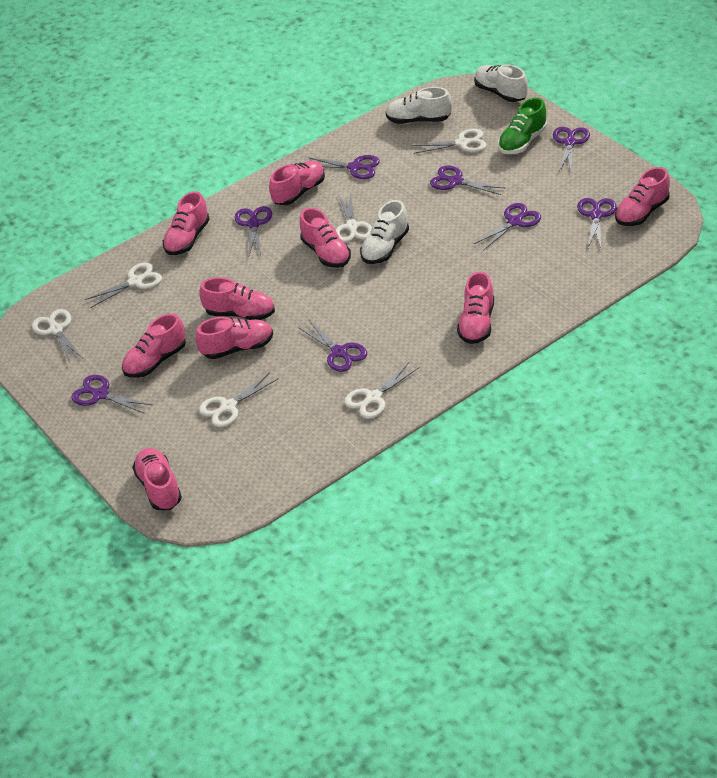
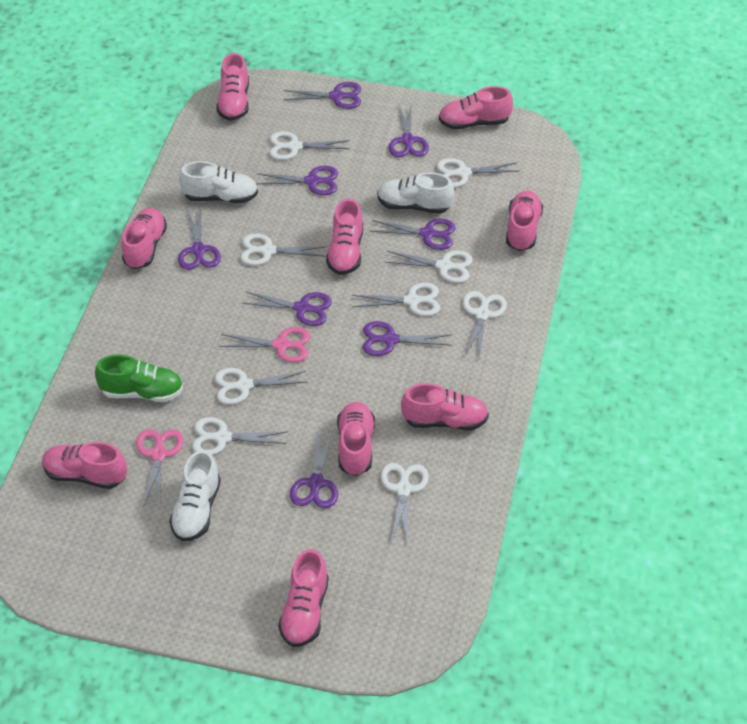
pink scissors: none = 0 -> [136,429,183,506] [219,327,311,362] = 2
white scissors: [32,309,82,362] [84,263,162,308] [199,372,279,427] [336,192,372,243] [344,362,420,419] [412,129,487,154] = 6 -> [192,417,288,455] [215,368,308,405] [240,234,327,266] [270,131,350,160] [352,283,440,316] [380,463,429,545] [385,251,473,283] [437,158,520,188] [463,291,507,359] = 9

